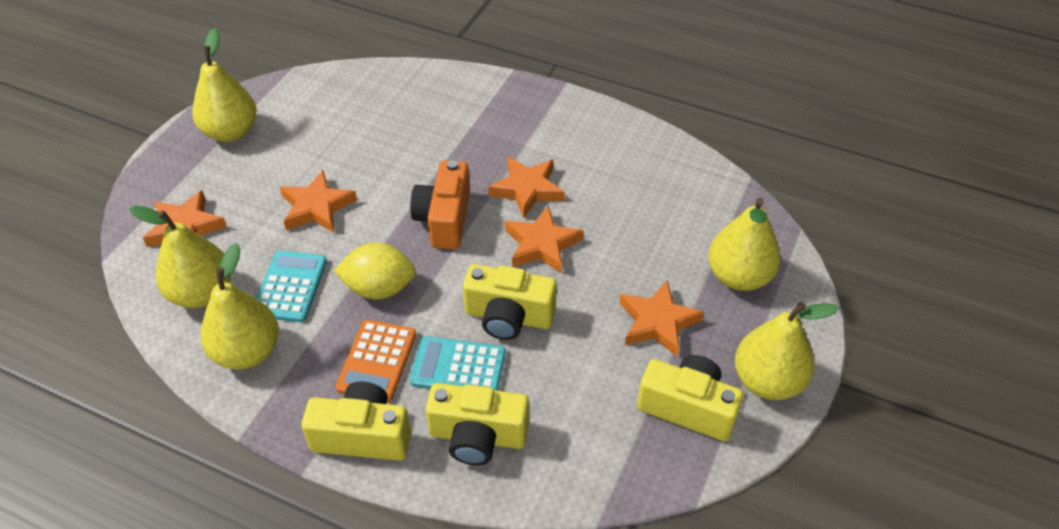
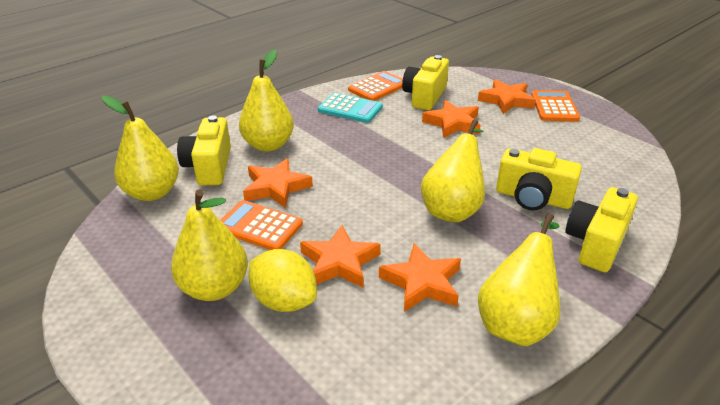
orange calculator: [335,320,416,403] = 1 -> [220,200,303,250] [348,71,403,101] [531,90,580,122] = 3
orange camera: [410,160,470,249] = 1 -> none = 0
turquoise calculator: [256,250,327,322] [410,336,506,391] = 2 -> [318,93,383,123] = 1

